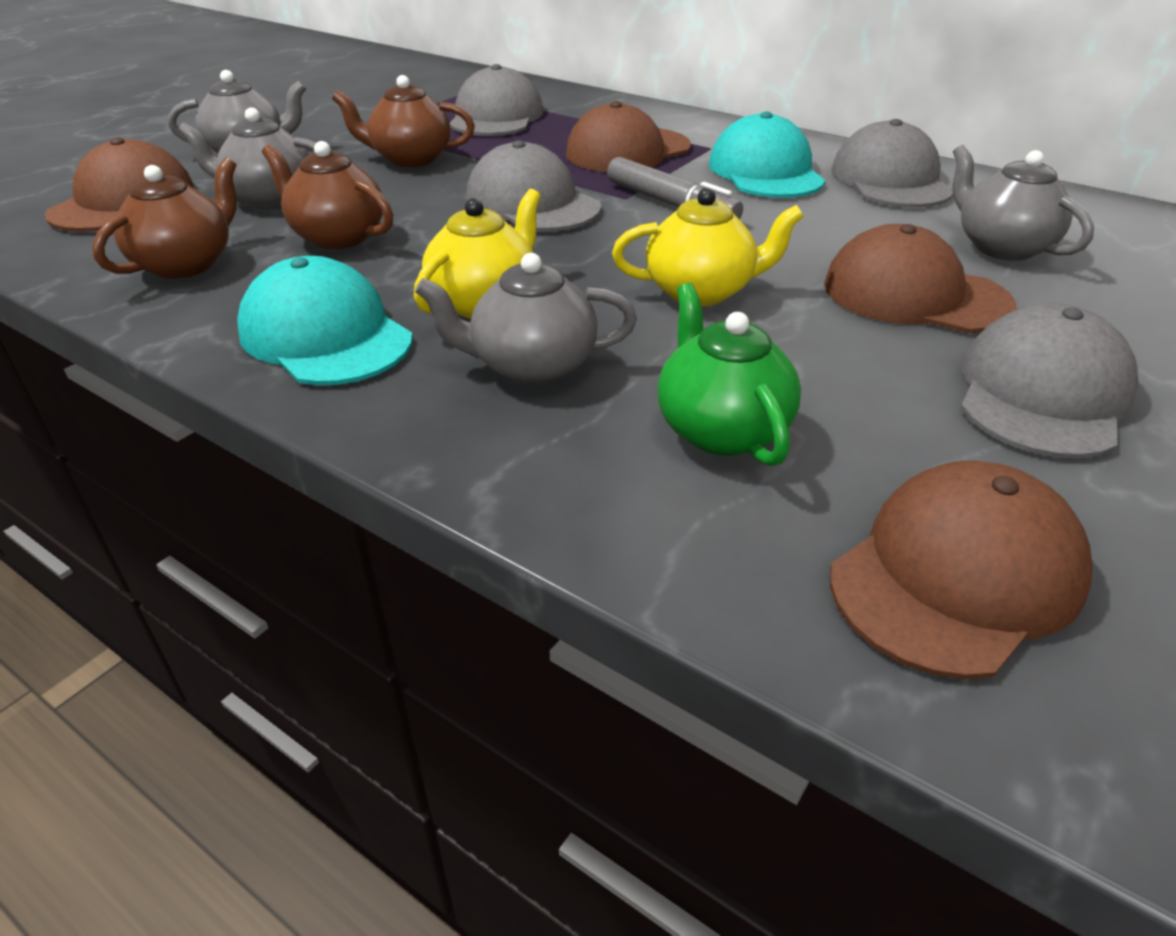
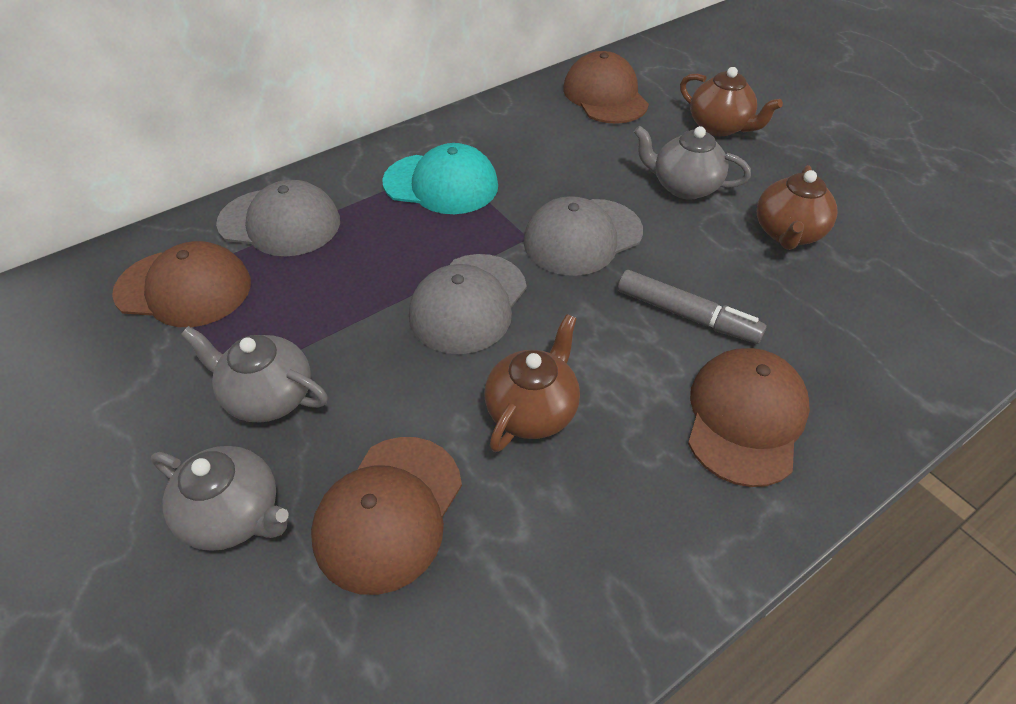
green teapot: [657,283,801,466] = 1 -> none = 0
grey cap: [450,64,543,136] [466,140,601,232] [831,119,953,208] [960,304,1139,459] = 4 -> [216,180,340,256] [409,254,527,354] [524,196,643,276] = 3
grey teapot: [168,70,306,153] [178,107,316,208] [415,253,637,385] [952,145,1094,261] = 4 -> [151,446,289,551] [181,326,328,423] [634,126,751,200] = 3
turquoise cap: [237,256,413,385] [709,112,825,198] = 2 -> [382,143,498,214] = 1
yellow teapot: [414,189,541,319] [612,188,804,307] = 2 -> none = 0

